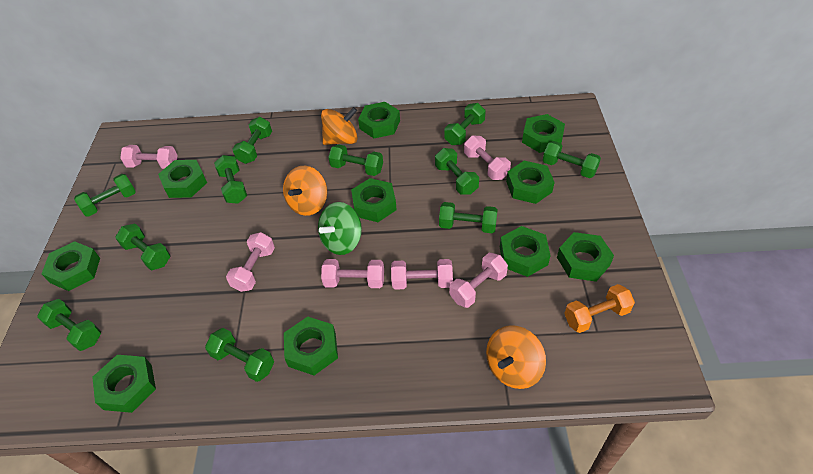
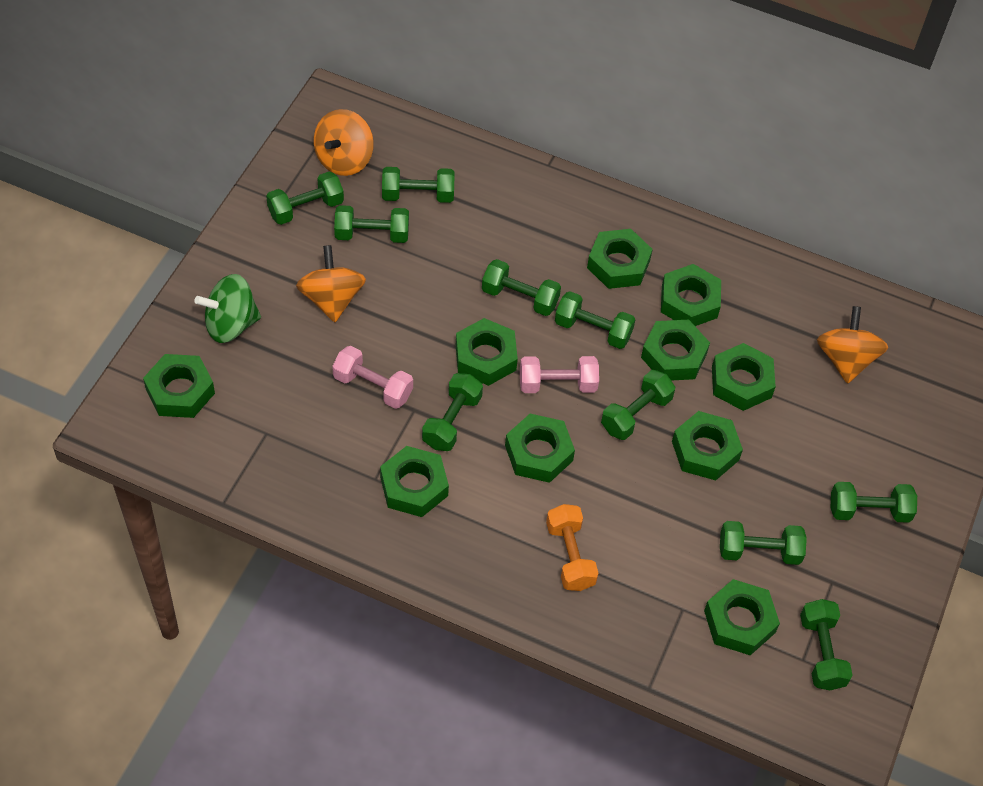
green dumbbell: [37,299,101,351] [74,174,136,217] [115,223,170,270] [205,328,274,382] [214,155,247,204] [232,117,272,164] [328,144,383,176] [435,148,479,195] [439,202,498,233] [444,103,486,145] [543,141,601,178] = 11 -> [266,171,344,225] [334,205,409,243] [382,167,454,203] [422,373,483,451] [482,259,561,316] [555,291,636,349] [601,370,675,440] [720,521,807,565] [800,599,853,690] [831,482,917,523] = 10
pink dumbbell: [120,145,178,169] [226,232,275,292] [321,259,384,288] [391,259,453,290] [449,253,508,308] [464,135,511,180] = 6 -> [332,346,413,409] [520,356,599,393] = 2

